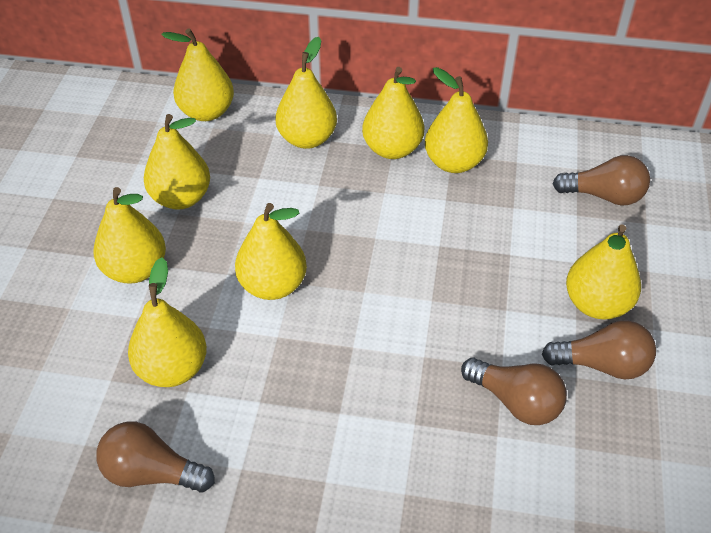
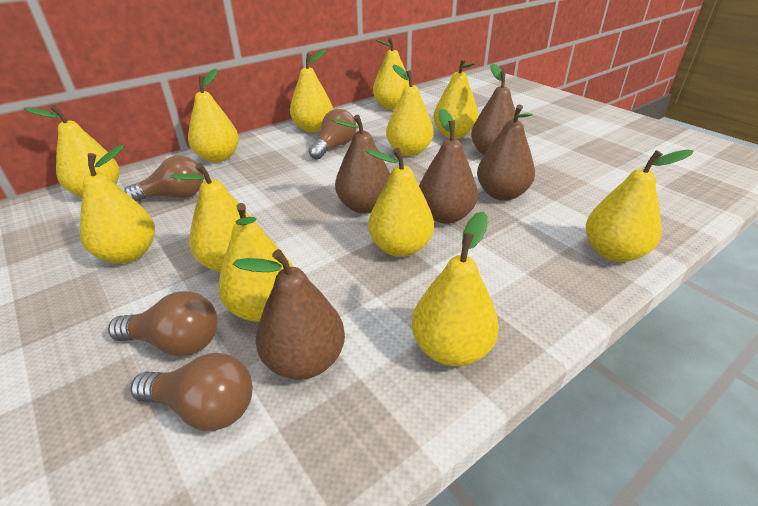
brown pear: none = 0 -> [233,249,345,380] [332,115,390,214] [419,109,478,224] [471,63,516,155] [477,105,535,201] = 5
yellow pear: [93,187,166,283] [128,257,207,387] [144,114,210,210] [161,28,234,121] [235,203,307,300] [275,37,337,149] [362,67,424,159] [425,67,488,173] [566,225,641,320] = 9 -> [23,105,119,197] [80,144,155,264] [170,163,251,272] [188,69,239,163] [218,203,293,322] [290,49,333,132] [366,148,434,257] [373,37,409,110] [386,64,434,156] [412,211,499,366] [433,58,479,139] [586,149,693,262] = 12

